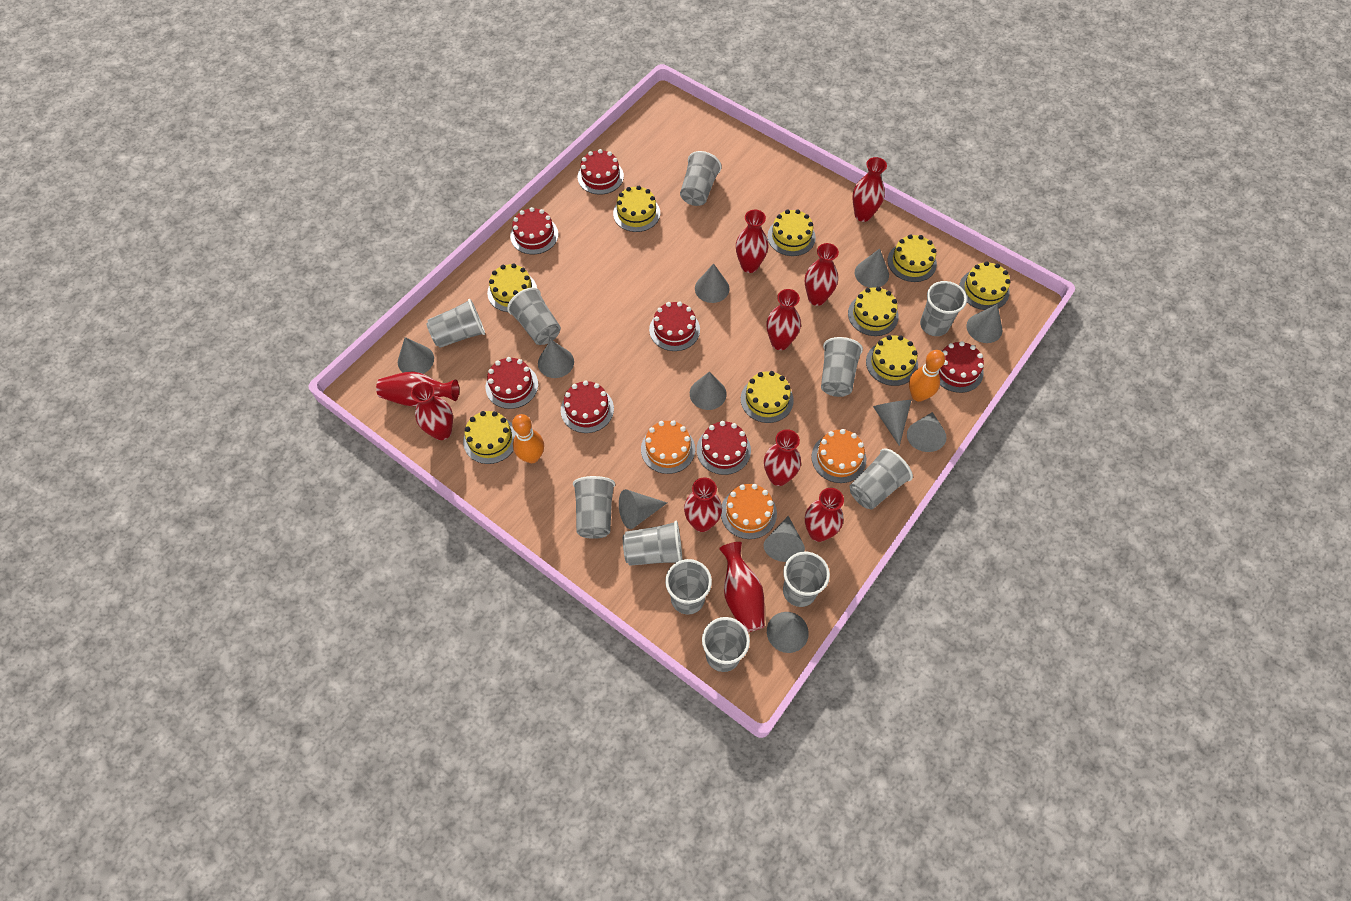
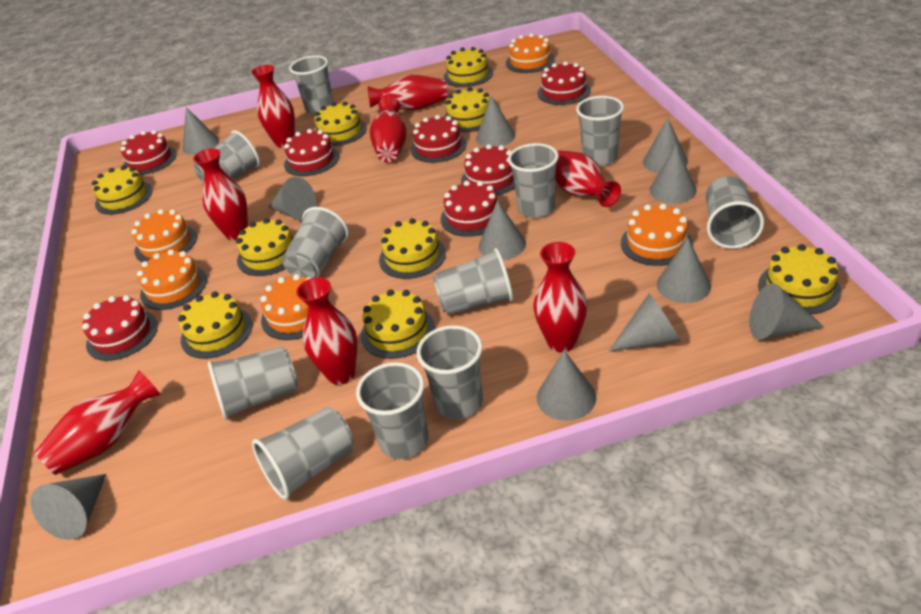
orange bowling pin: [512,414,544,463] [909,350,945,402] = 2 -> none = 0
orange cake: [641,420,695,474] [721,484,777,539] [811,429,866,483] = 3 -> [132,209,197,262] [137,249,207,310] [260,274,331,340] [506,33,555,73] [621,204,693,266] = 5
red vase: [376,371,459,406] [411,382,453,440] [684,477,722,532] [719,542,765,632] [736,210,768,273] [764,429,801,486] [767,289,801,350] [805,243,839,306] [805,488,844,542] [852,157,887,222] = 10 -> [34,371,160,475] [193,148,248,240] [251,65,295,148] [296,277,357,385] [368,75,447,110] [370,96,407,162] [533,242,587,352] [555,150,621,207] = 8

